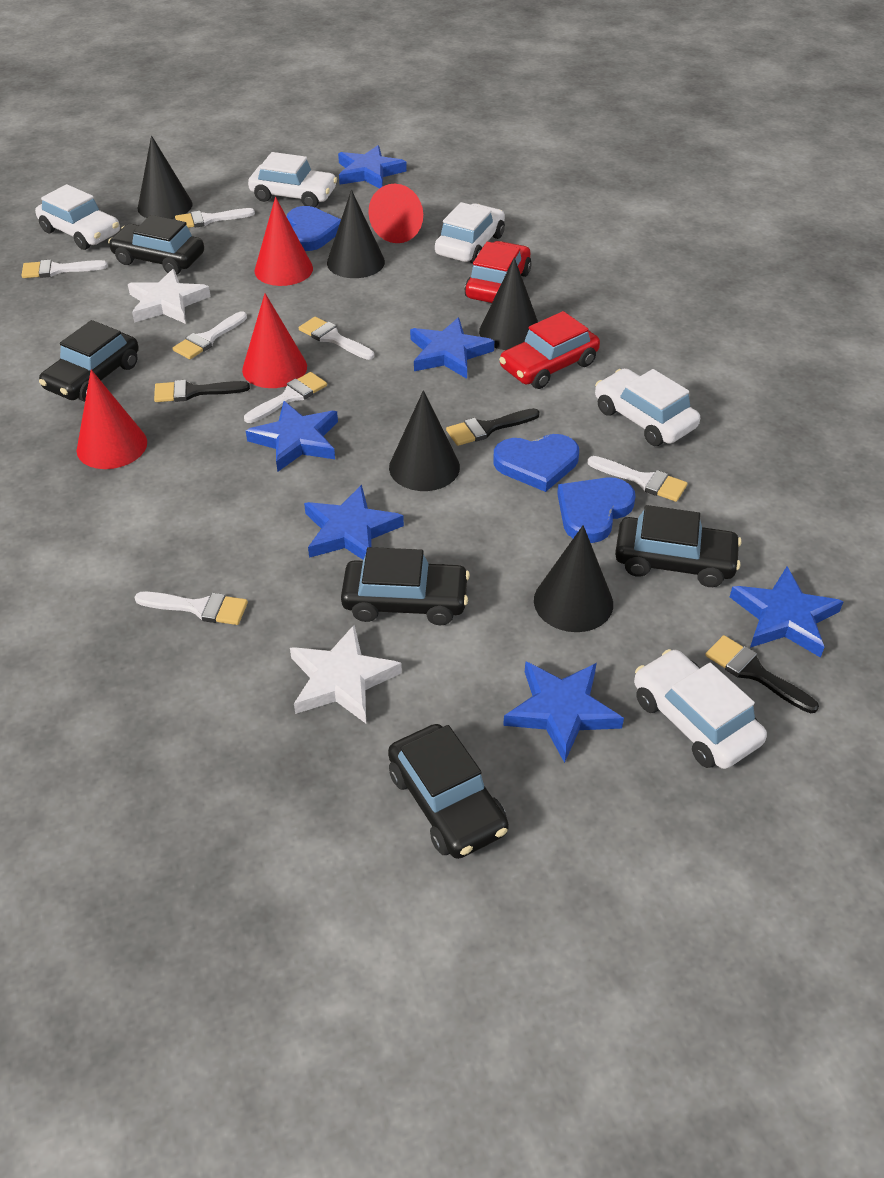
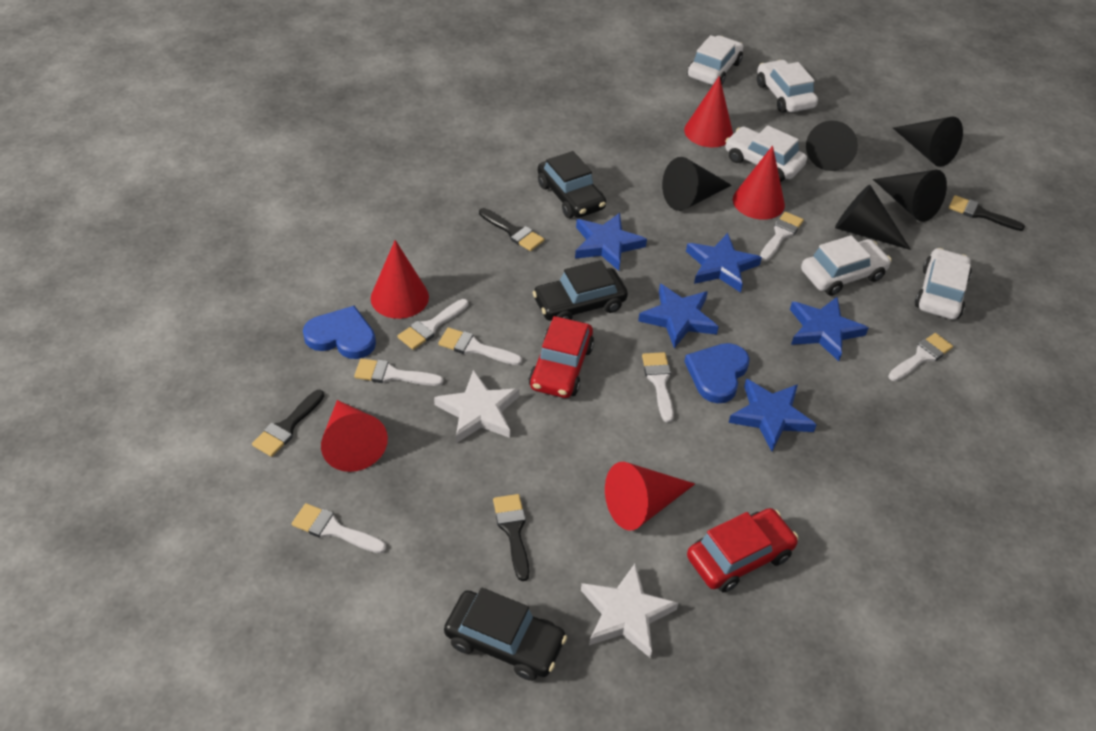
black brush: [154,380,250,402] [446,408,540,446] [705,635,819,713] = 3 -> [252,390,324,457] [479,208,544,251] [493,494,529,581] [949,195,1025,231] = 4
black car: [39,320,139,402] [108,215,204,275] [341,547,470,625] [388,724,509,859] [615,505,742,587] = 5 -> [444,588,567,681] [532,260,628,321] [538,151,606,218] = 3
blue heart: [287,206,341,251] [493,434,579,492] [557,477,635,543] = 3 -> [303,306,376,359] [684,343,750,403] = 2
blue star: [246,401,338,472] [304,485,404,560] [338,145,407,189] [410,317,494,379] [503,661,624,763] [730,567,844,658] = 6 -> [575,213,647,271] [638,284,719,349] [686,233,762,293] [728,379,817,451] [790,297,868,361] = 5
red cone: [77,370,147,469] [242,293,307,388] [255,197,313,286] [368,184,423,243] = 4 -> [321,400,388,472] [371,240,429,319] [605,462,695,530] [684,76,733,147] [733,146,785,220] = 5

